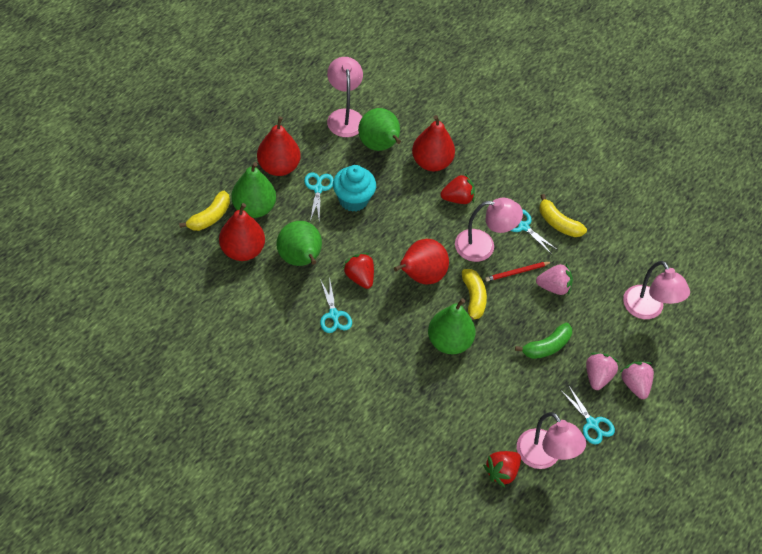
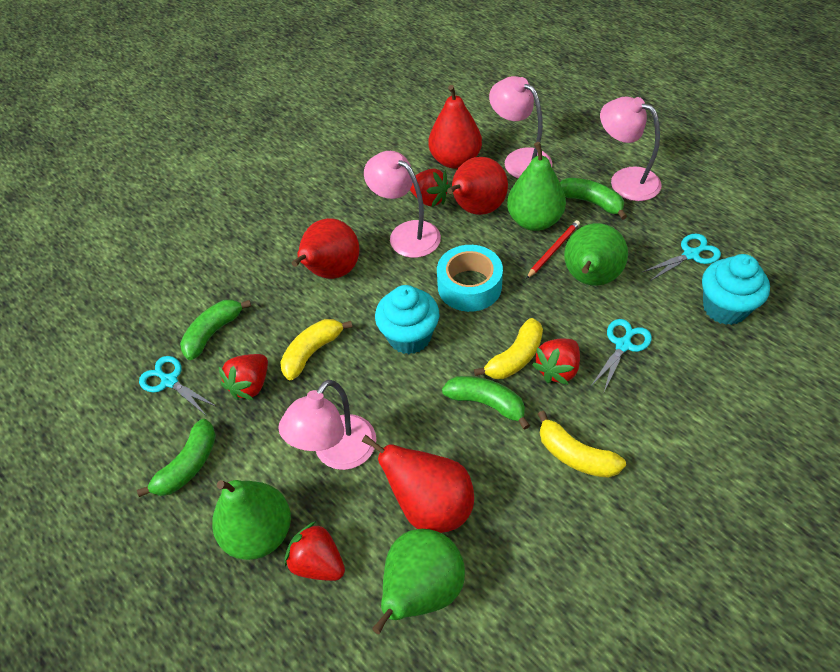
green banana: [515,323,572,359] = 1 -> [137,419,216,497] [180,299,251,360] [442,376,530,430] [560,178,627,220] = 4
pink strawberry: [536,264,573,295] [586,353,619,390] [619,362,654,399] = 3 -> none = 0
red strawberry: [342,253,374,289] [441,173,475,204] [483,451,521,487] = 3 -> [218,354,268,400] [285,521,345,581] [410,168,450,207] [532,339,580,385] = 4
turquoise cupcake: [333,165,376,212] = 1 -> [375,285,439,354] [702,254,770,325] = 2
turquoise scissors: [304,172,334,221] [320,276,352,333] [511,209,558,254] [561,385,615,444] = 4 -> [139,356,217,415] [591,319,652,392] [642,233,721,281] = 3
turquoise tape: none = 0 -> [437,245,503,312] = 1

